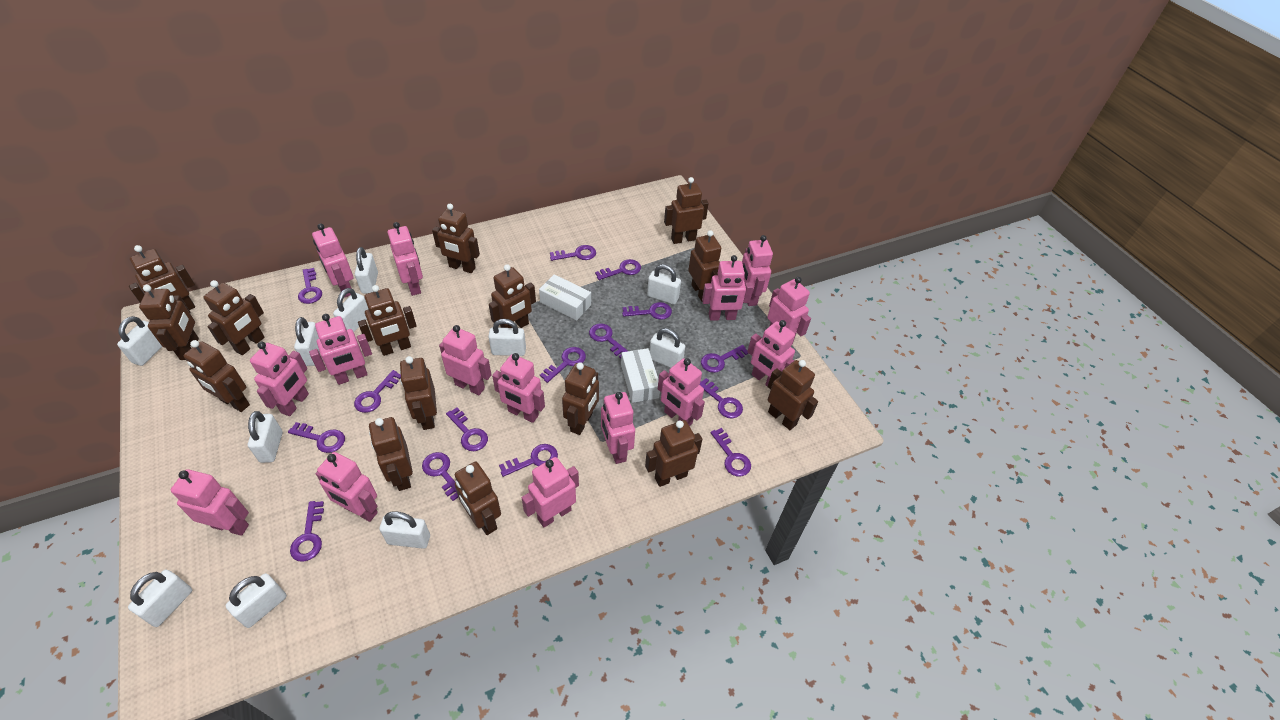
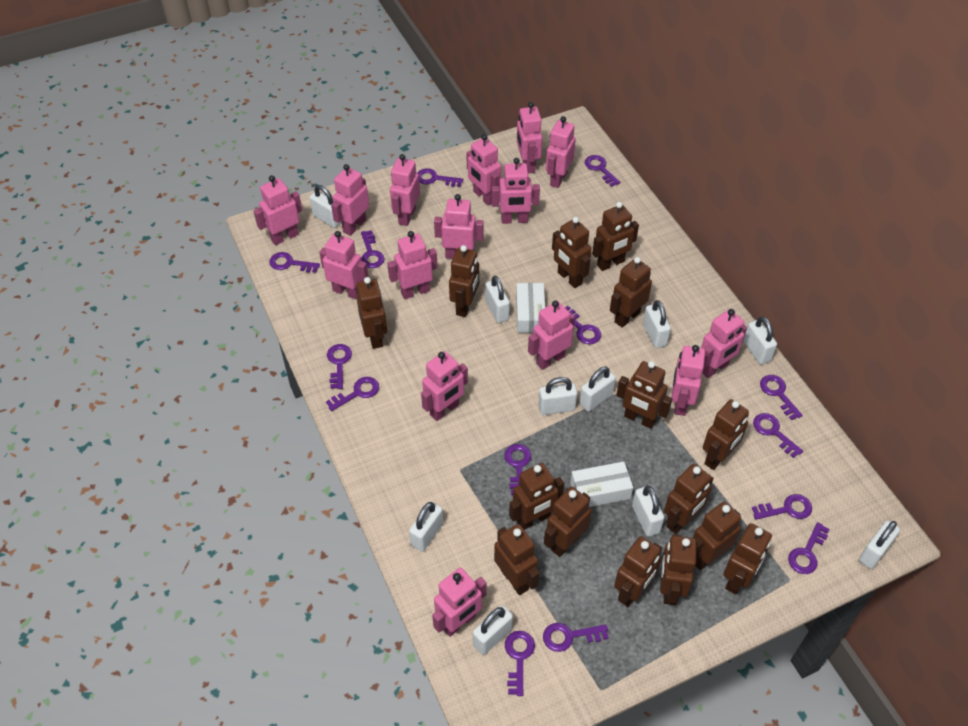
purple key: [288,422,345,453] [290,501,324,561] [298,268,322,304] [354,370,401,413] [422,452,458,501] [446,407,488,451] [499,444,558,477] [540,347,586,383] [550,245,596,261] [589,323,628,358] [595,259,641,280] [622,302,672,320] [699,378,743,418] [701,345,749,373] [710,428,751,476] = 15 -> [269,252,320,273] [326,377,379,411] [327,344,352,389] [361,230,385,268] [417,168,463,187] [504,444,531,495] [505,631,535,696] [543,623,609,652] [565,306,601,344] [585,155,620,187] [752,494,812,520] [753,413,803,458] [760,375,803,420] [788,522,830,574] = 14
white padlock: [117,316,162,366] [128,570,192,627] [226,573,287,628] [248,411,283,463] [294,317,320,366] [333,288,368,332] [355,247,378,293] [379,511,430,549] [488,319,526,356] [647,264,681,304] [649,328,685,368] = 11 -> [310,185,342,228] [409,502,443,552] [473,605,513,655] [485,276,510,323] [538,377,577,415] [579,367,616,412] [632,486,665,537] [643,300,671,348] [743,316,777,365] [859,521,900,569] = 10

